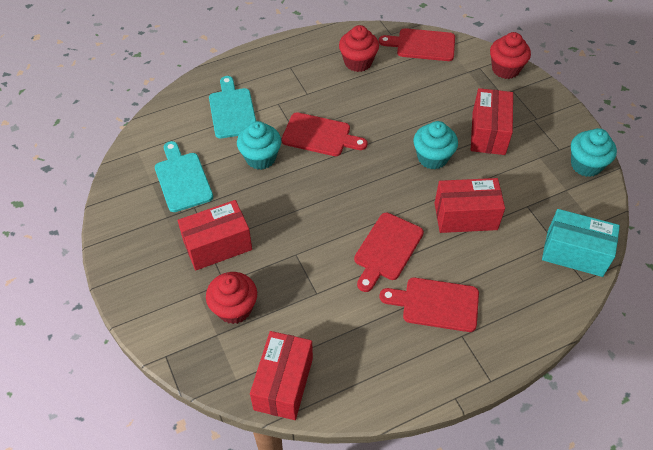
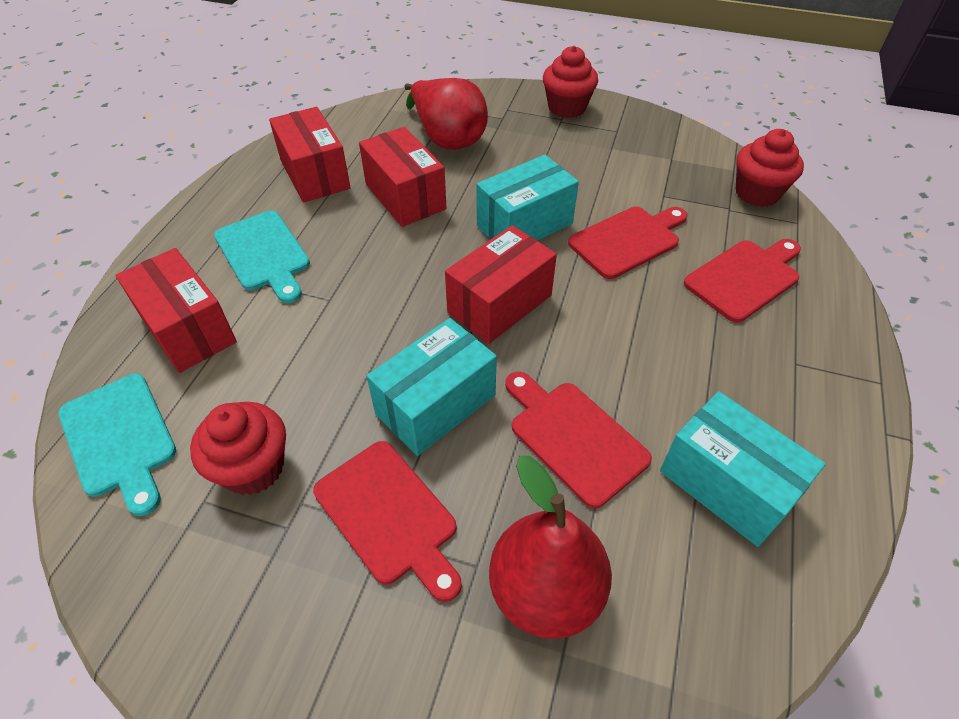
red pear: none = 0 -> [404,78,488,150] [489,455,612,639] = 2
turquoise box: [542,209,620,277] = 1 -> [366,318,497,456] [477,155,579,240] [660,391,826,547] = 3
turquoise cupcake: [237,121,281,170] [413,121,458,169] [571,128,617,177] = 3 -> none = 0

